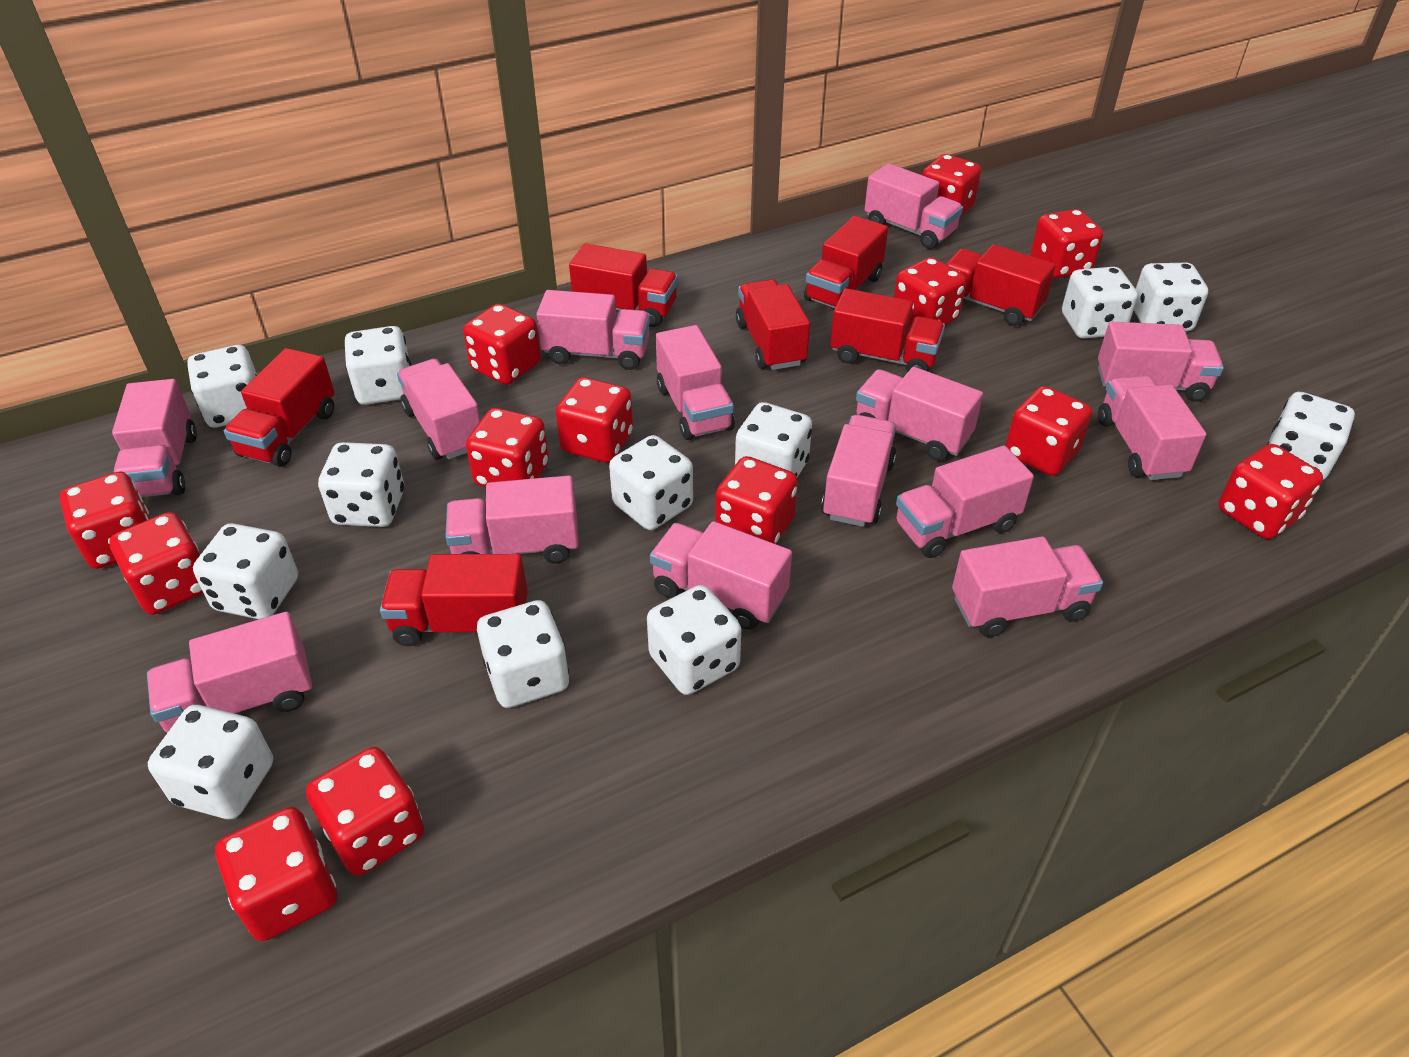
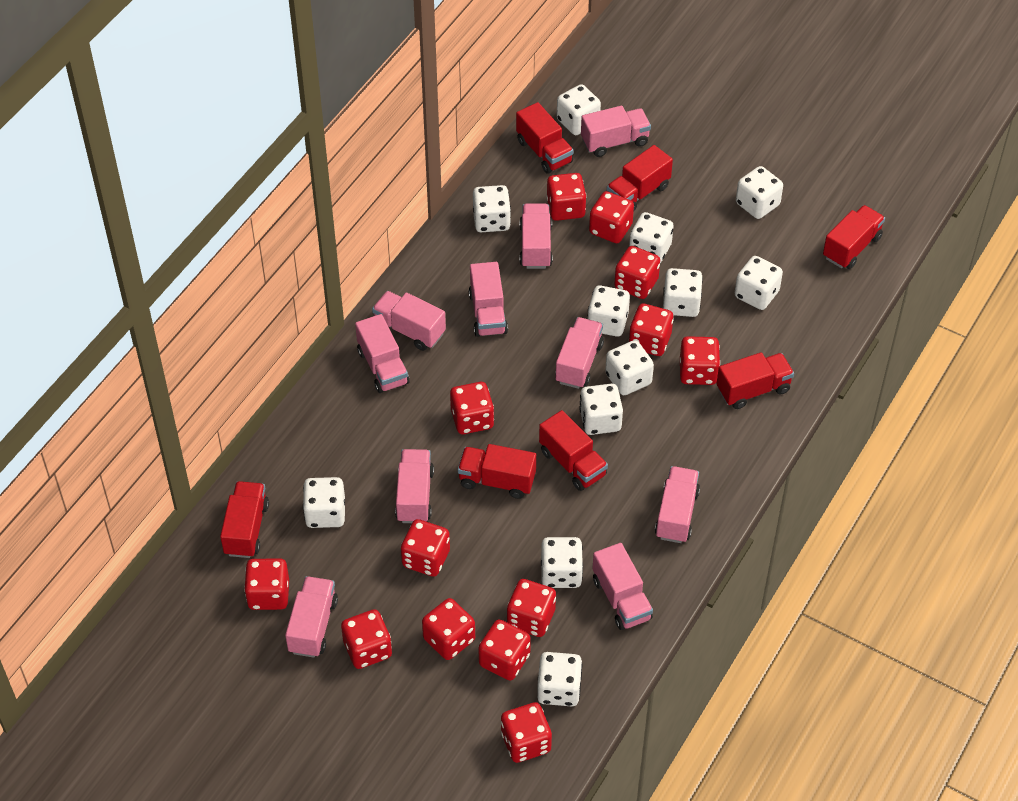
pink truck: [112,379,197,497] [147,612,312,733] [397,359,481,460] [445,475,579,564] [536,290,650,370] [650,521,792,630] [656,325,735,440] [821,415,896,527] [856,367,983,461] [865,163,963,249] [896,445,1034,558] [952,536,1103,637] [1098,322,1224,402] [1098,375,1206,480] = 14 -> [285,576,338,658] [355,314,409,393] [372,291,446,351] [395,449,434,523] [469,262,508,337] [519,203,553,269] [555,317,604,389] [581,106,651,157] [593,543,653,630] [655,466,700,543] = 10

